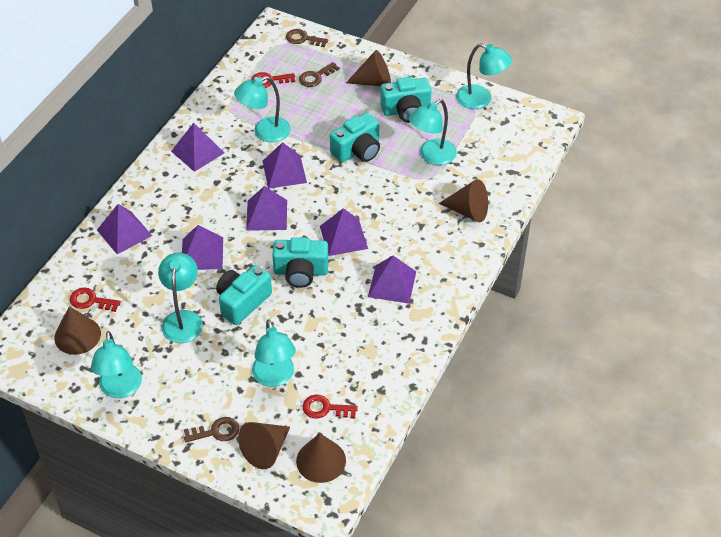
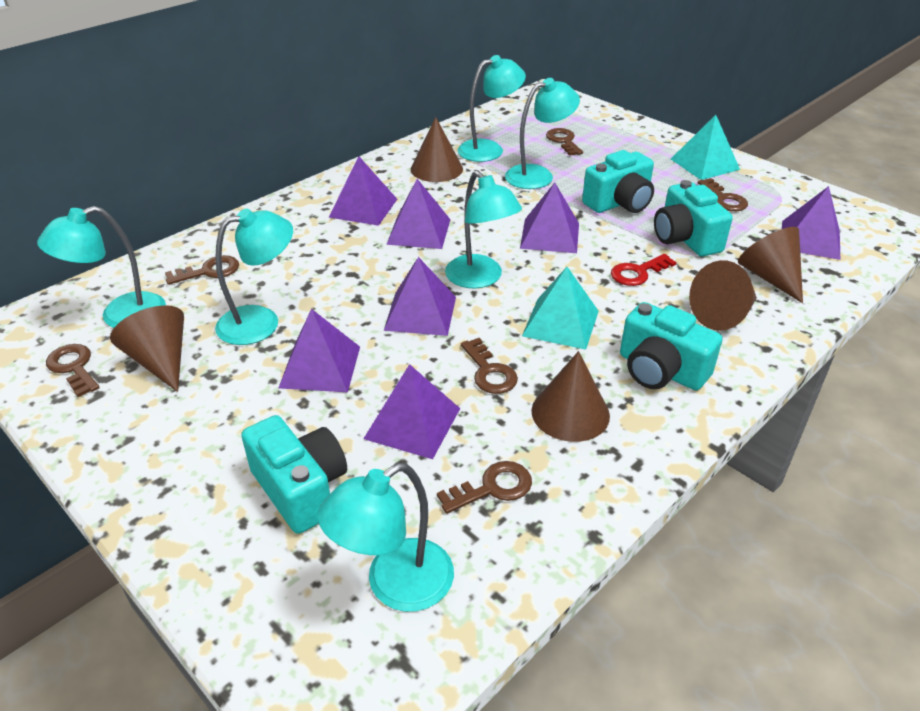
brown key: [184,417,239,442] [286,29,328,47] [299,62,340,87] = 3 -> [46,344,100,397] [165,255,239,285] [437,461,532,514] [461,338,518,394] [546,128,583,156] [698,178,748,211] = 6
red key: [70,287,121,312] [251,72,295,88] [303,395,358,419] = 3 -> [611,254,676,286] = 1
turquoise pyramid: none = 0 -> [522,267,599,350] [671,115,740,180] = 2

